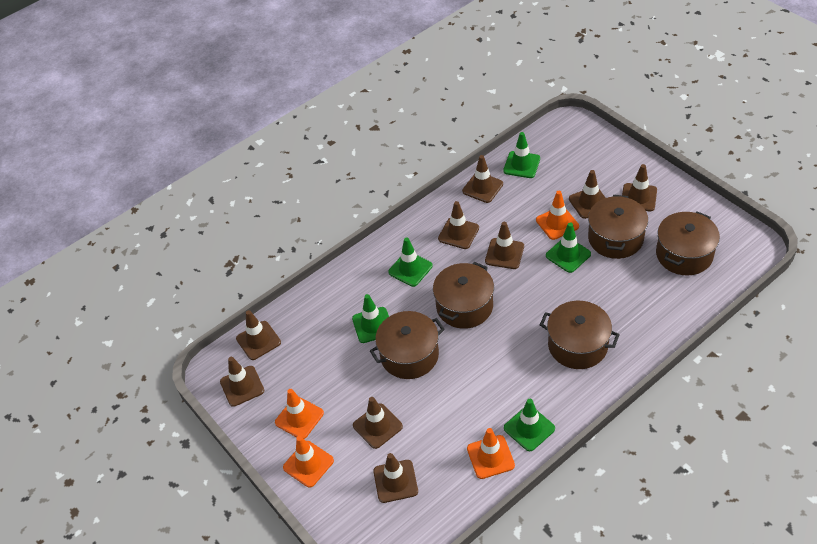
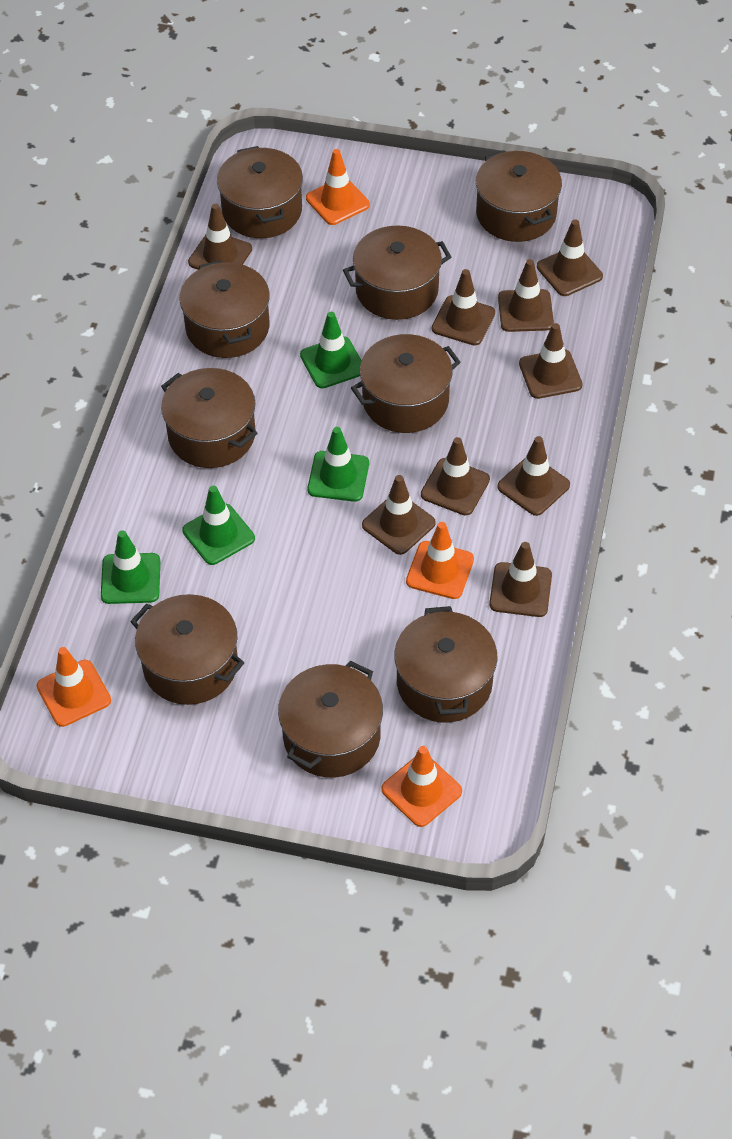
brown pot: [370,311,445,379] [433,262,494,329] [540,301,620,369] [588,195,648,259] [656,211,720,276] = 5 -> [130,594,244,705] [161,368,258,468] [180,260,270,358] [217,146,303,238] [278,661,383,778] [343,225,451,320] [351,334,461,433] [394,606,498,722] [476,150,562,242] = 9
green traffic cone: [352,294,389,343] [388,237,433,287] [503,132,540,178] [504,399,555,451] [546,222,591,273] = 5 -> [101,530,160,604] [182,486,255,565] [300,312,361,388] [307,427,369,502] = 4

